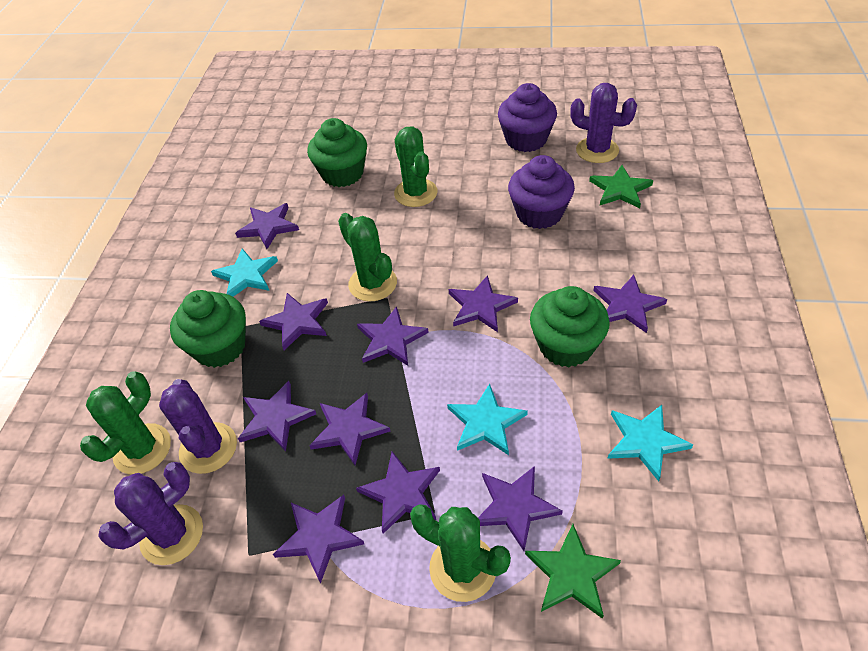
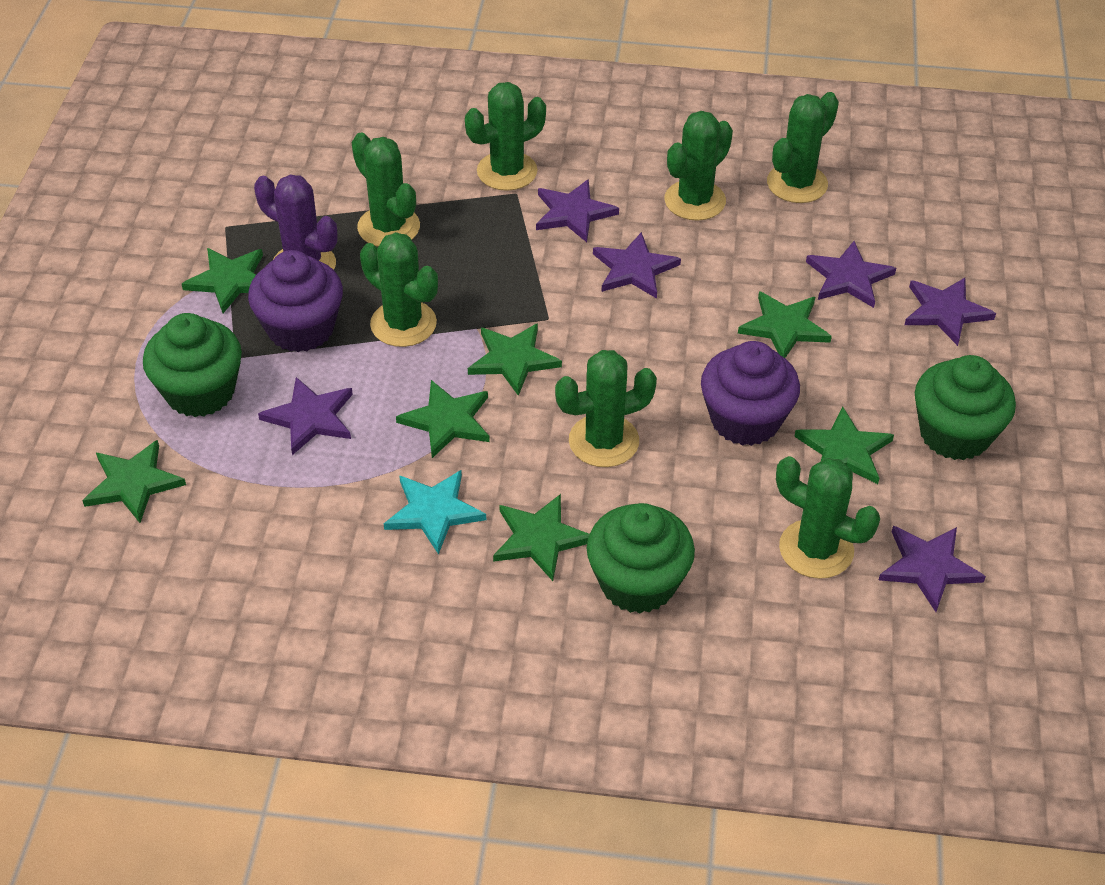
green cactus: [80,371,171,474] [338,213,397,301] [394,126,438,207] [410,504,511,602] = 4 -> [352,133,420,246] [360,232,438,347] [465,82,546,191] [555,350,657,467] [664,111,733,221] [767,92,839,203] [776,456,880,579] = 7
green star: [525,524,621,619] [589,165,653,208] = 2 -> [82,440,186,523] [182,248,263,313] [396,380,490,458] [468,323,562,396] [493,494,590,581] [738,291,832,358] [794,406,894,484] = 7
purple cactus: [98,462,203,565] [159,379,237,474] [570,83,637,163] = 3 -> [254,174,337,270] = 1
purple star: [235,203,299,249] [238,381,316,451] [259,293,328,350] [273,495,364,583] [309,393,391,465] [356,452,440,534] [357,306,429,366] [449,275,518,332] [478,466,563,551] [593,275,667,333] = 10 -> [258,377,353,455] [536,179,619,242] [593,232,681,299] [806,241,896,308] [879,526,986,612] [905,278,996,346] = 6
turquoise star: [211,248,278,297] [447,384,528,455] [607,405,693,481] = 3 -> [384,470,486,554] = 1

